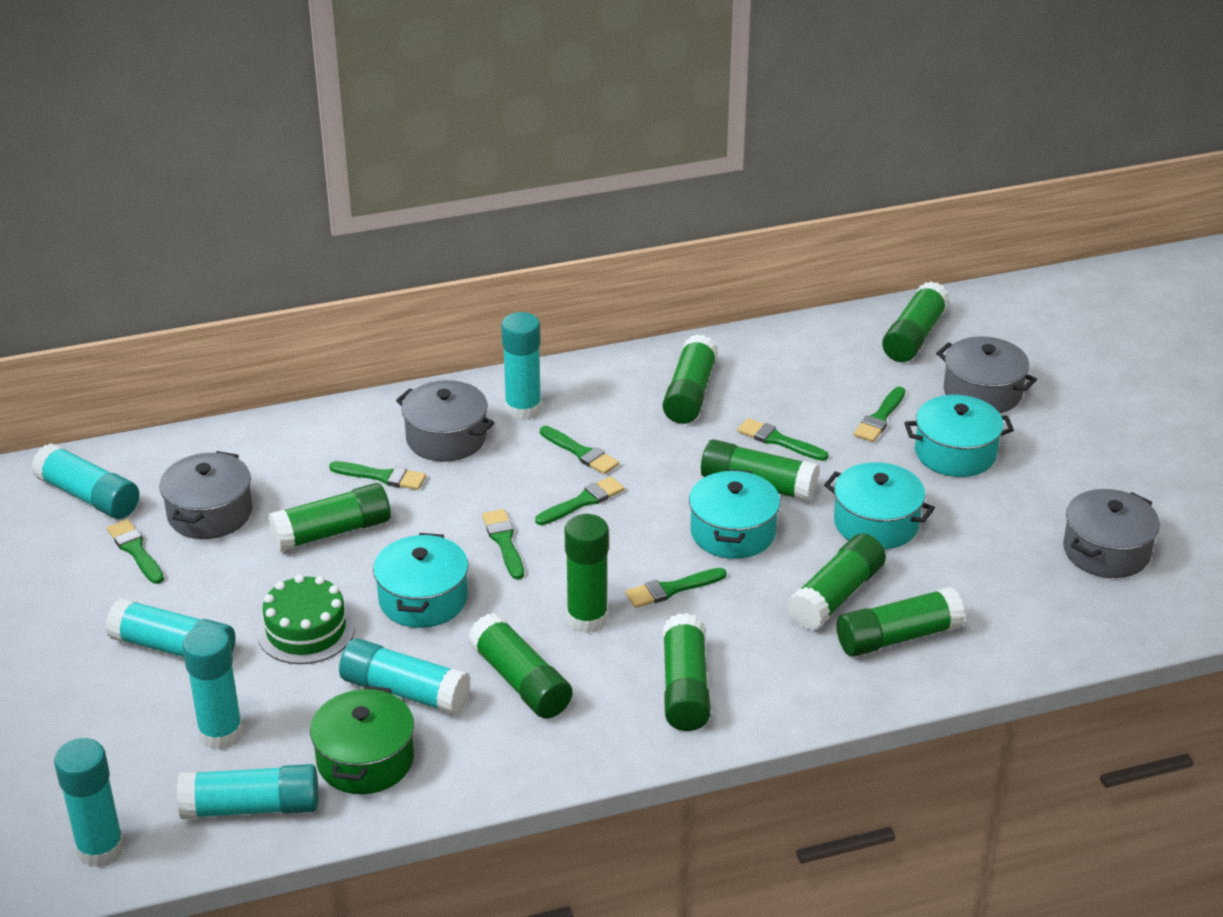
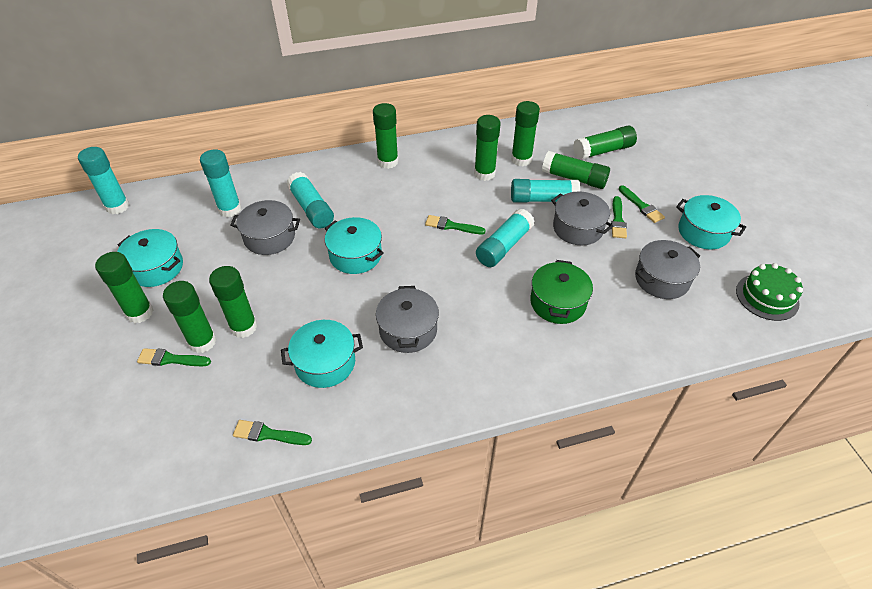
green brush: [107,519,164,584] [329,461,426,490] [482,509,524,580] [535,476,624,525] [540,426,619,474] [625,568,727,608] [737,418,829,461] [854,387,906,442] = 8 -> [137,348,211,366] [233,420,312,445] [425,215,486,234] [611,196,627,239] [618,185,665,223] = 5
green glue stick: [268,483,391,552] [468,613,573,718] [565,514,609,633] [663,334,718,424] [663,613,711,731] [701,440,819,502] [787,534,886,630] [837,587,965,657] [882,281,950,362] = 9 -> [95,252,154,323] [163,281,217,353] [209,266,257,338] [373,103,399,169] [474,115,500,181] [511,101,540,166] [542,151,610,189] [573,126,637,160] = 8
turquoise glue stick: [32,443,139,519] [54,738,125,867] [106,598,235,657] [177,764,318,819] [182,625,243,750] [339,638,470,715] [501,312,542,421] = 7 -> [78,147,129,214] [200,149,241,217] [287,172,334,229] [476,209,534,267] [511,179,580,203] = 5

